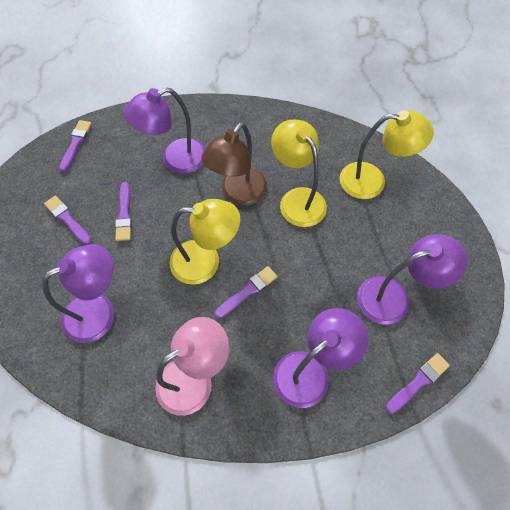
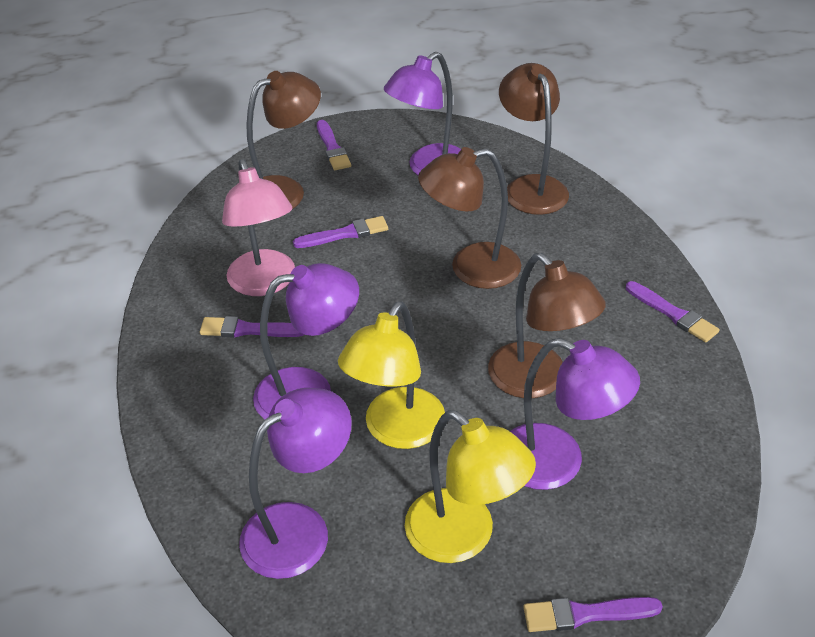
brown lamp: [201,122,267,206] = 1 -> [246,71,321,209] [418,147,521,289] [488,253,606,398] [499,63,569,215] = 4
yellow lamp: [169,199,240,285] [271,120,327,227] [340,110,434,199] = 3 -> [338,302,445,449] [405,410,536,563] = 2

